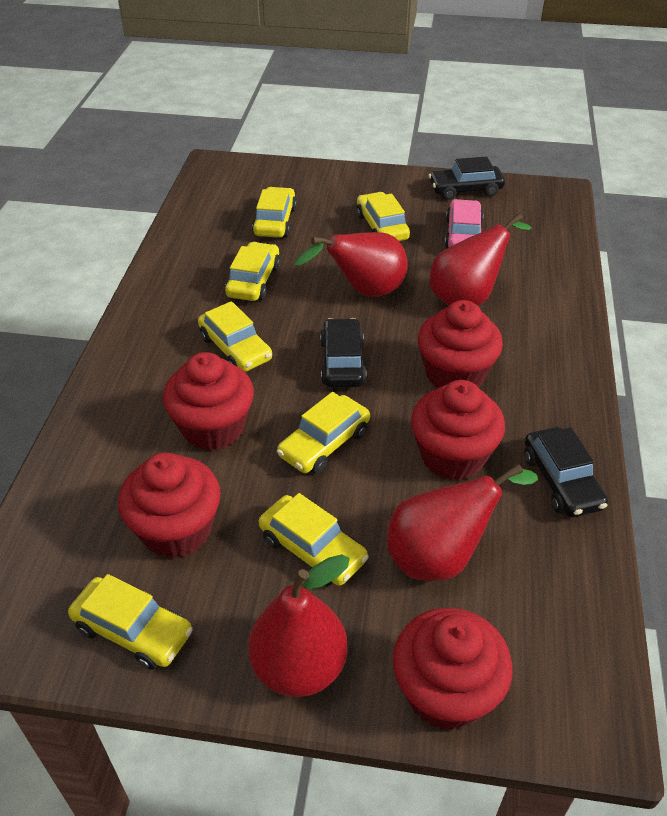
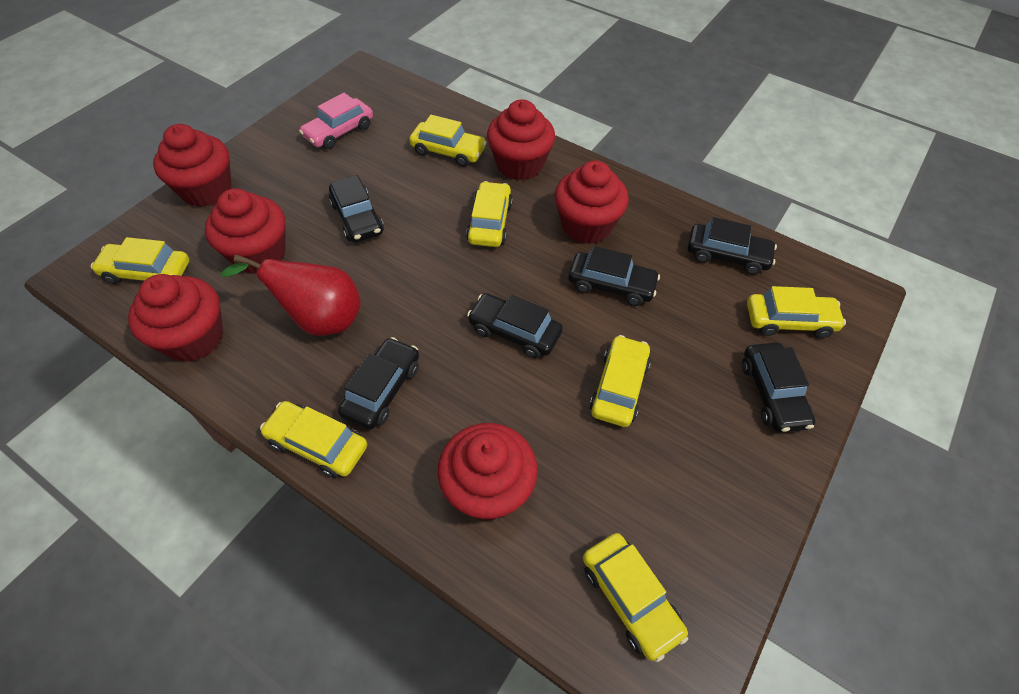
black car: [320,318,367,388] [429,156,505,200] [524,427,608,517] = 3 -> [329,175,384,242] [338,337,419,430] [467,293,563,358] [568,246,660,306] [687,217,777,275] [742,343,815,433] = 6
red cupcake: [118,452,221,558] [163,352,254,451] [393,608,513,731] [411,380,505,480] [418,300,503,388] = 5 -> [128,274,223,362] [153,124,232,207] [205,188,286,274] [438,423,538,521] [487,99,555,180] [555,161,629,244] = 6
red pear: [248,554,350,697] [295,232,408,297] [387,464,538,581] [430,213,532,306] = 4 -> [220,254,361,336] = 1

